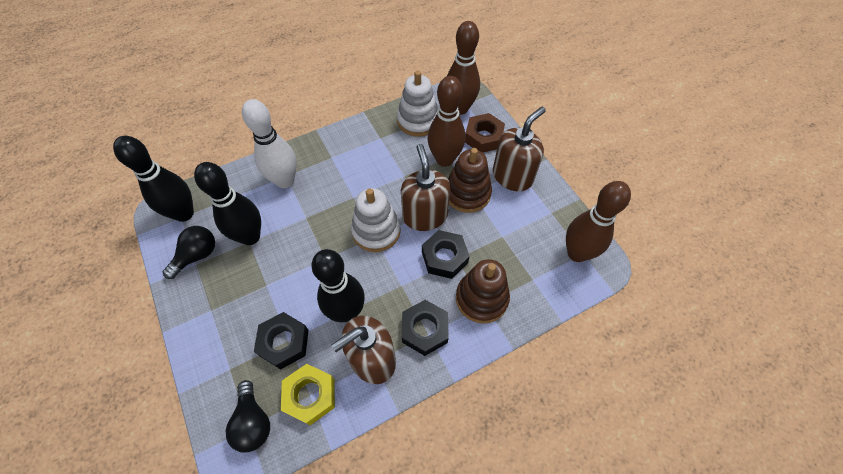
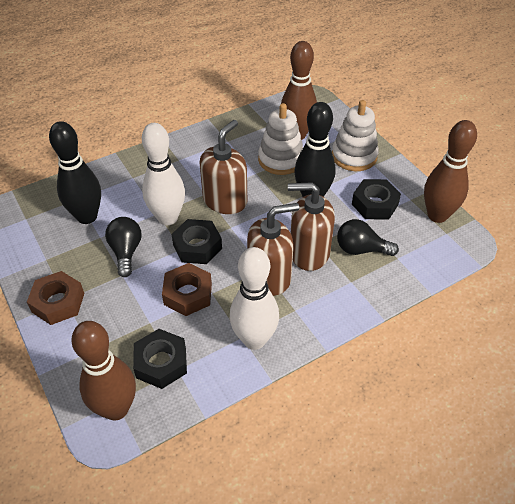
black bowling pin: [113,136,194,222] [194,162,261,245] [311,249,365,322] = 3 -> [49,121,101,224] [294,102,336,197] = 2
brown nut: [465,113,505,153] = 1 -> [27,271,84,325] [162,263,212,316] = 2
brown stacking toy: [448,148,492,213] [456,259,510,324] = 2 -> none = 0
white bowling pin: [242,99,297,188] = 1 -> [142,123,185,225] [230,247,279,350] = 2
yellow nut: [281,364,335,425] = 1 -> none = 0

